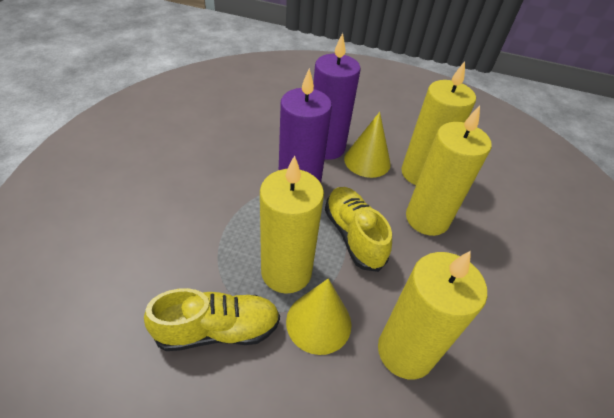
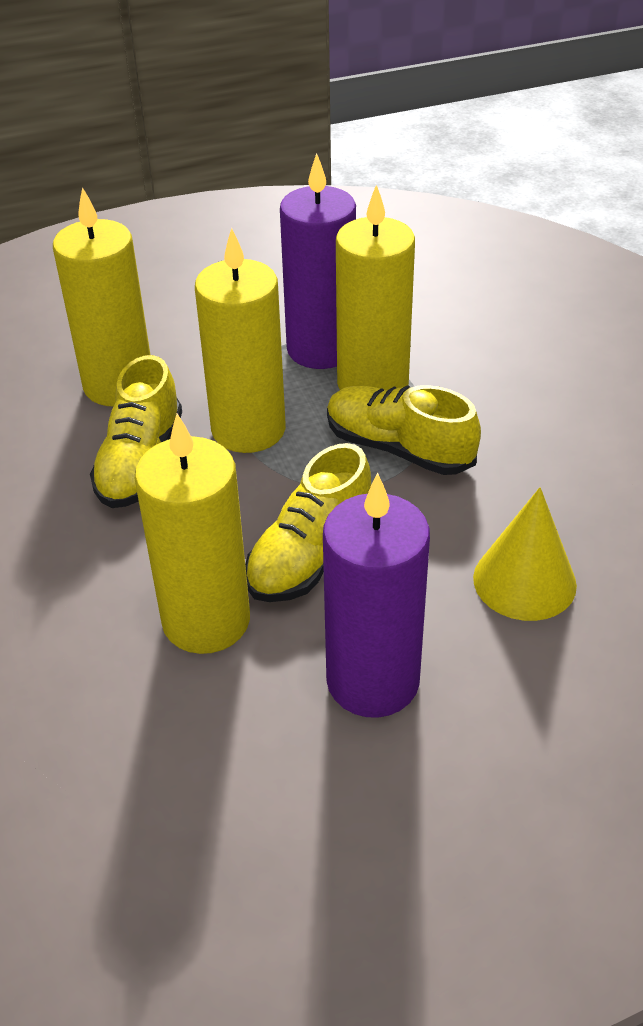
yellow cone: [286,278,351,355] [344,112,391,178] = 2 -> [473,487,577,621] = 1
yellow shoe: [144,288,280,351] [325,187,392,272] = 2 -> [90,355,182,508] [245,443,371,602] [327,385,481,475] = 3

